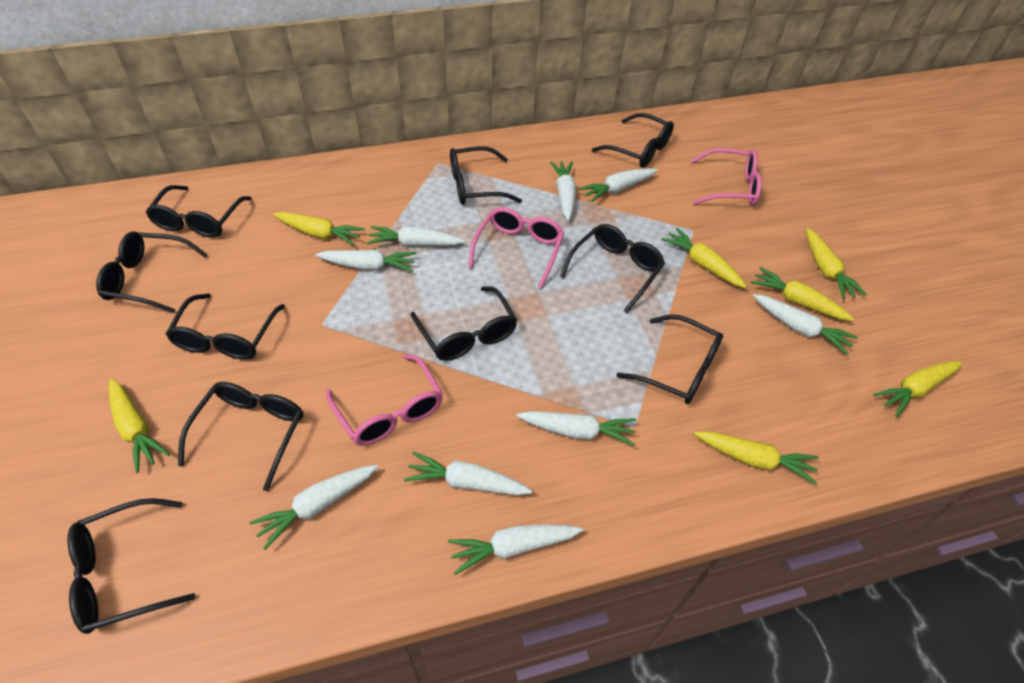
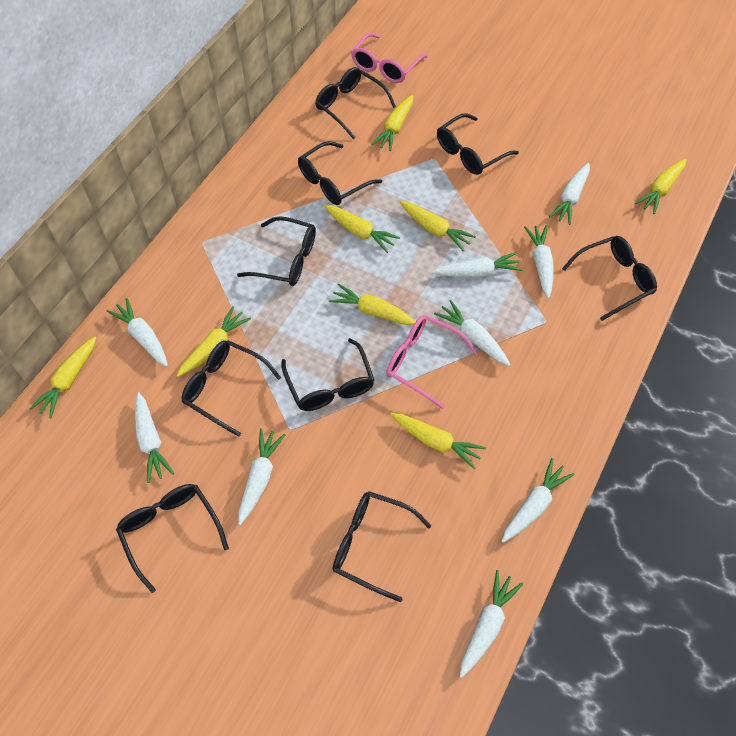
black glasses: [67,498,196,634] [96,232,208,313] [146,185,252,238] [166,293,285,360] [178,382,303,491] [411,286,517,361] [450,146,522,204] [560,224,665,313] [592,113,674,167] [616,315,723,404] = 10 -> [116,484,229,593] [182,340,281,437] [237,216,316,286] [281,338,374,411] [298,141,382,205] [315,67,396,139] [333,491,431,602] [437,113,519,175] [562,236,657,321] = 9
pink glasses: [326,354,443,446] [468,207,564,288] [691,148,762,205] = 3 -> [351,33,428,83] [386,315,478,409] = 2
yellow carrot: [109,379,170,473] [273,212,365,246] [661,228,747,288] [694,431,819,485] [751,267,854,321] [806,228,867,300] [873,361,962,417] = 7 -> [29,336,96,418] [176,306,251,377] [324,204,400,253] [329,283,416,325] [371,95,413,151] [391,413,486,470] [400,201,476,251] [635,159,687,214] = 8

